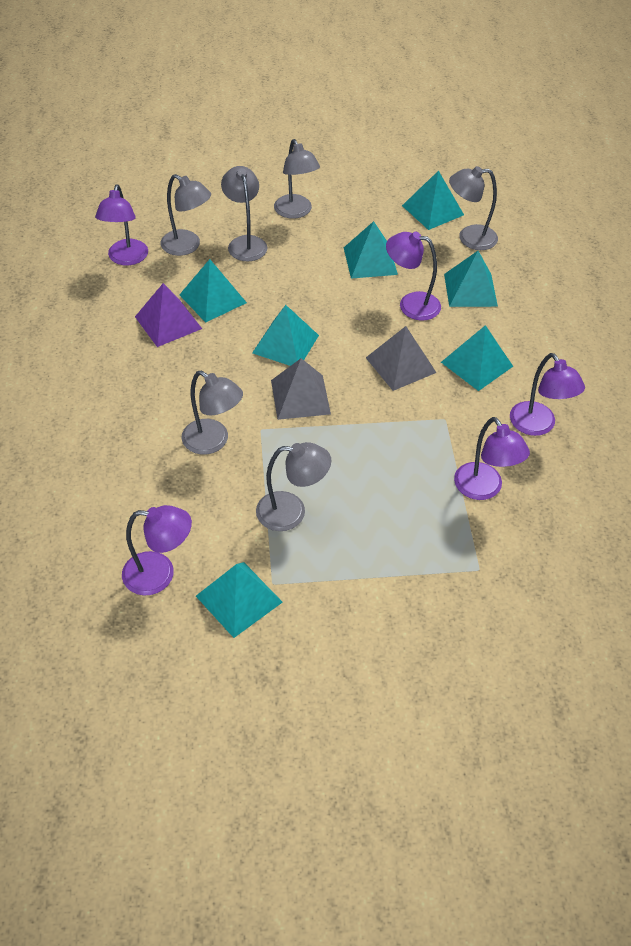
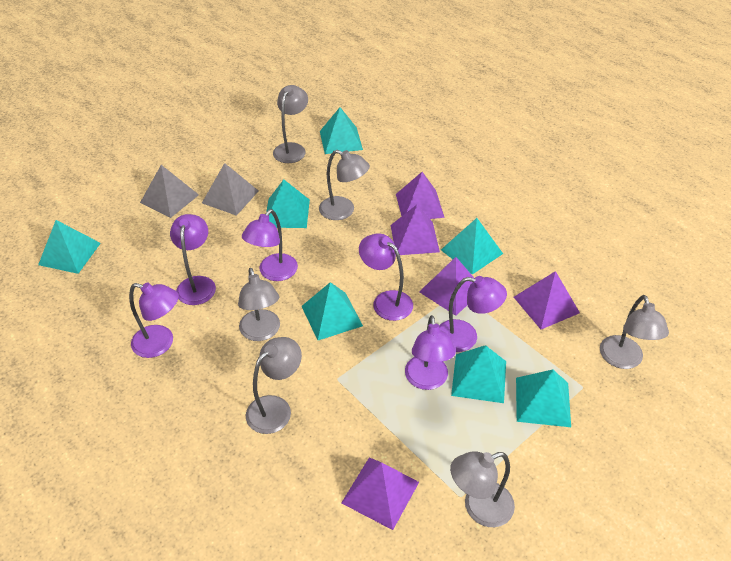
purple lamp: [95,185,148,265] [122,505,192,595] [386,232,441,321] [454,417,530,500] [510,353,585,436] = 5 -> [129,283,179,358] [170,214,216,305] [242,209,298,281] [359,233,413,321] [405,315,456,390] [439,276,507,352] = 6
purple pyramid: [135,283,202,347] = 1 -> [341,458,419,530] [391,205,440,255] [396,172,445,219] [419,257,474,316] [514,271,580,329] = 5

